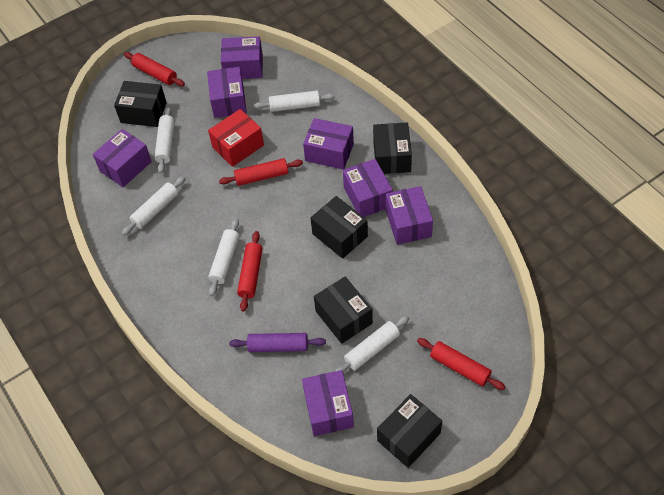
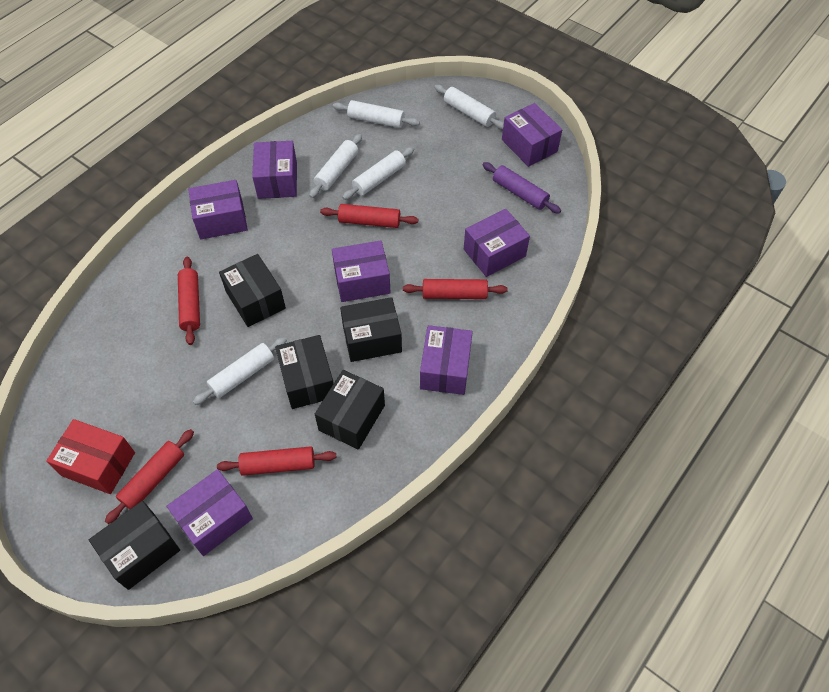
red rolling pin: [124,52,185,86] [219,158,303,186] [237,231,263,311] [417,338,505,390] = 4 -> [105,429,194,524] [178,257,200,345] [217,446,336,476] [320,204,418,228] [403,279,508,299] = 5

